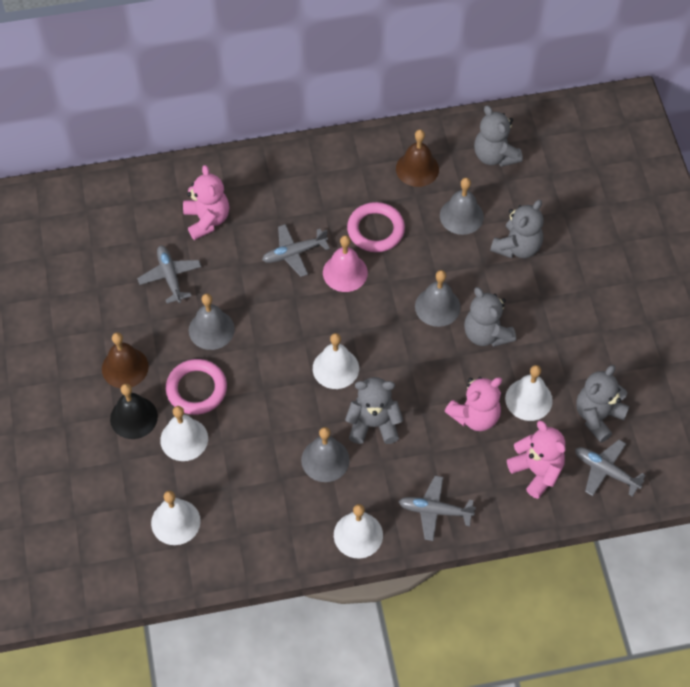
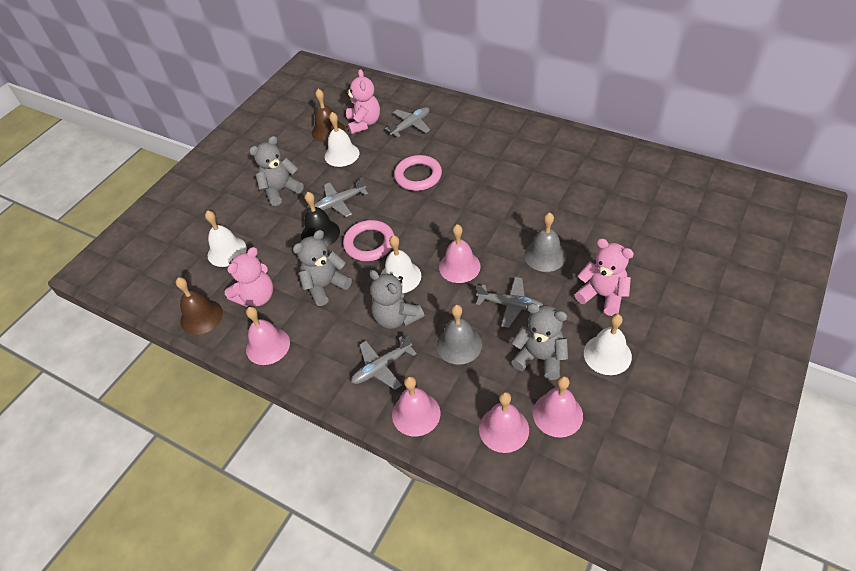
grey bell: [189,293,235,350] [301,427,350,482] [415,270,461,327] [440,178,484,235] = 4 -> [437,304,482,365] [524,212,566,272] = 2
grey teddy bear: [345,377,403,444] [464,287,516,347] [474,105,523,167] [490,200,544,258] [576,365,630,443] = 5 -> [249,136,304,206] [293,230,352,306] [369,270,424,329] [511,303,568,380] = 4
pink bell: [323,235,368,292] = 1 -> [246,307,290,365] [392,376,441,436] [439,224,481,283] [479,392,529,453] [533,376,583,438] = 5
white bell: [151,491,201,545] [160,406,208,461] [313,333,359,389] [334,504,383,558] [505,365,553,421] = 5 -> [205,210,247,267] [325,112,359,167] [381,235,421,293] [584,314,632,375] = 4

